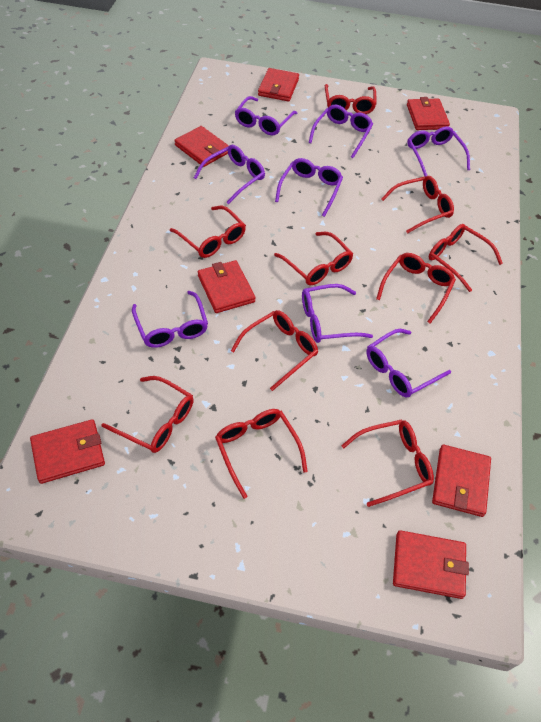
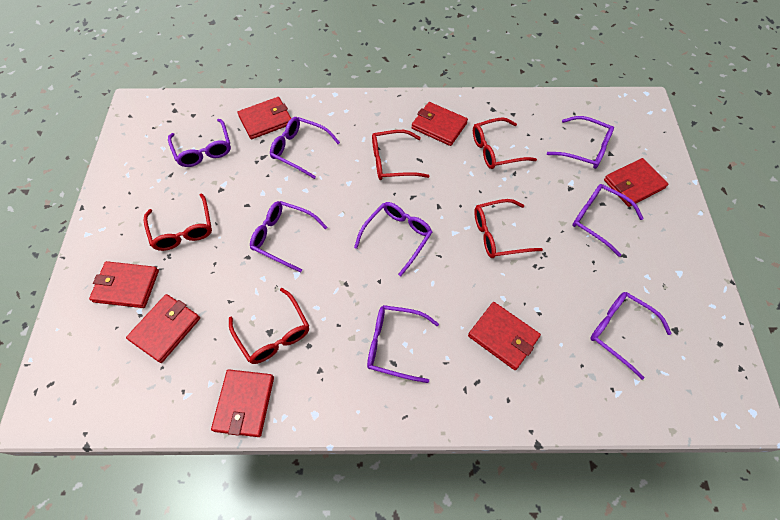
red glasses: [102,376,194,453] [170,206,246,258] [215,409,308,499] [231,310,318,391] [274,232,353,286] [325,84,376,114] [341,420,434,507] [376,253,456,324] [381,176,454,234] [429,224,503,292] = 10 -> [144,193,212,251] [229,288,309,364] [372,130,430,180] [473,117,537,169] [474,199,543,258] = 5

